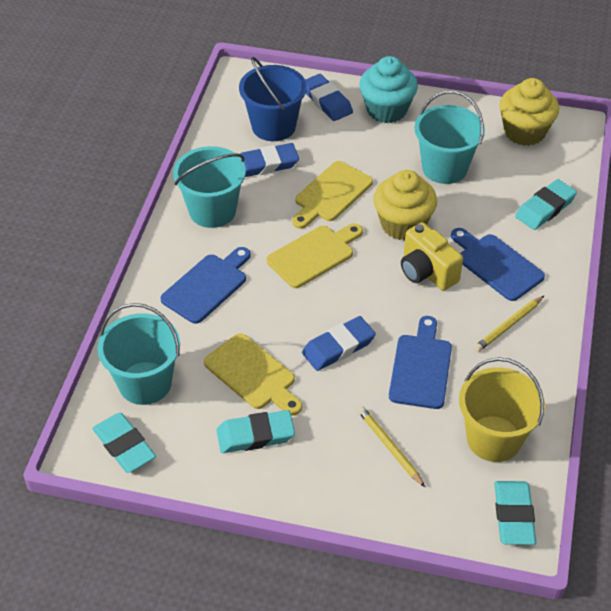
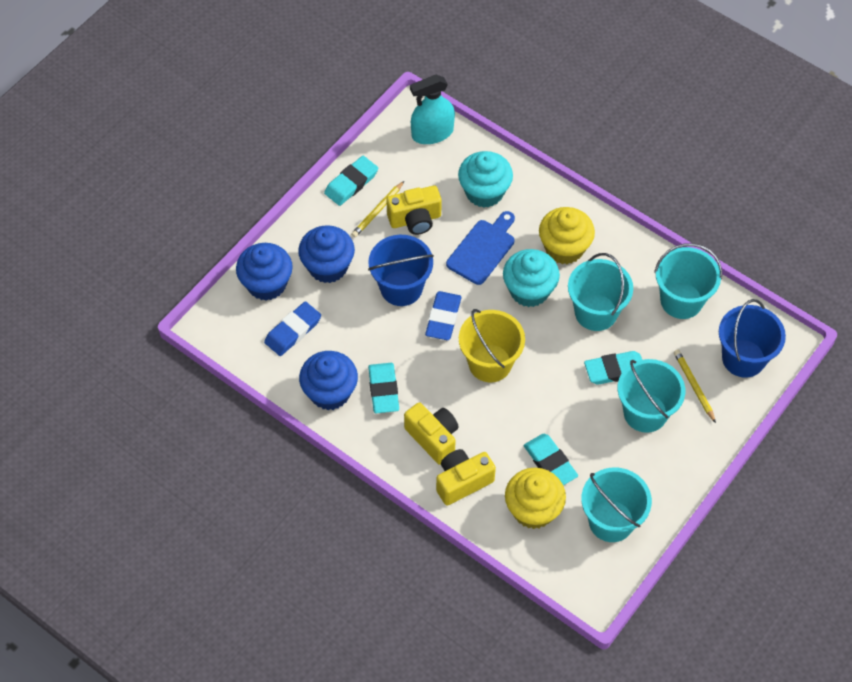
blue bucket: [239,57,307,141] = 1 -> [368,235,434,306] [719,299,786,378] = 2
blue cupcake: none = 0 -> [236,243,293,301] [298,225,355,283] [299,351,358,410] = 3
blue cutting board: [160,247,251,324] [389,316,452,409] [451,228,545,301] = 3 -> [446,211,515,285] = 1
blue eraser: [240,143,299,177] [302,316,376,371] [305,74,353,121] = 3 -> [264,301,321,356] [425,291,462,340] = 2
turquoise bucket: [97,303,180,405] [173,146,246,228] [414,91,485,184] = 3 -> [568,253,633,331] [581,467,652,542] [618,359,685,433] [654,243,722,319] = 4
turquoise cupcake: [359,56,418,123] = 1 -> [458,151,513,208] [503,249,560,307] = 2
turquoise spray bottle: none = 0 -> [410,75,455,144] = 1
yellow camera: [401,222,463,291] = 1 -> [386,186,442,235] [404,402,459,465] [436,449,496,506] = 3
yellow cutting board: [204,333,302,416] [267,223,363,288] [292,161,373,229] = 3 -> none = 0

